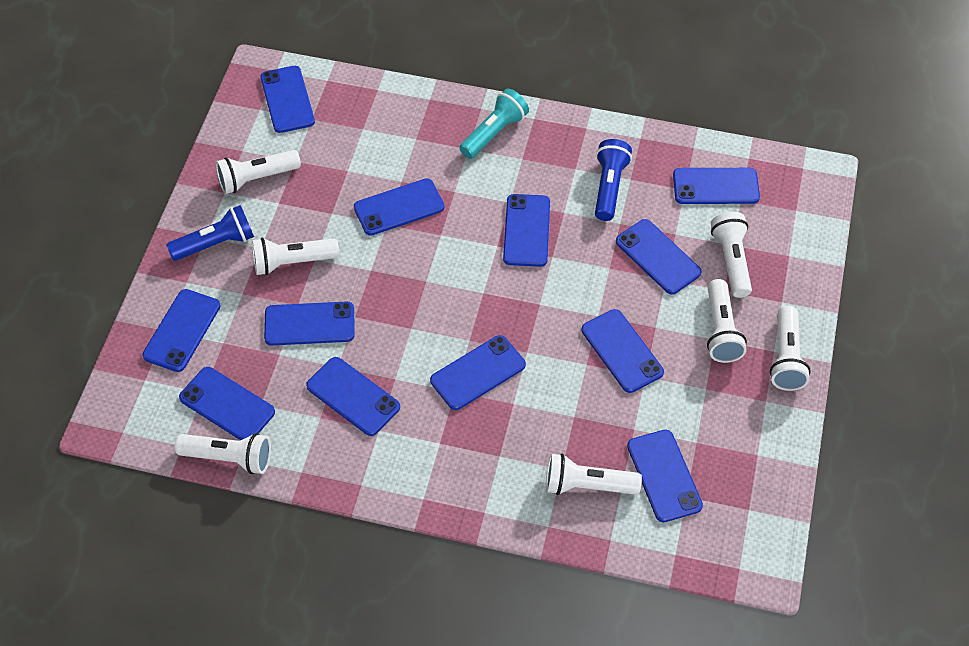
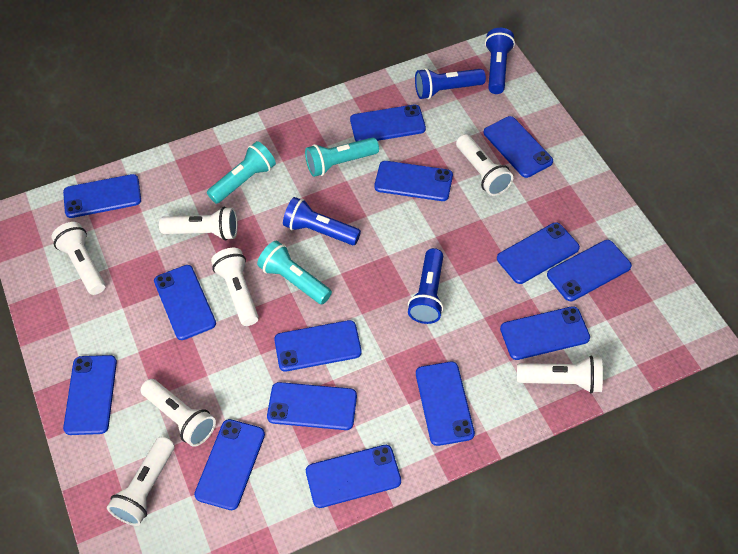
blue flashlight: [166,205,254,261] [595,139,632,221] = 2 -> [283,197,361,245] [408,248,443,324] [415,68,486,99] [485,28,515,94] = 4
blue phone: [142,289,221,372] [179,367,275,440] [260,66,315,133] [264,301,355,346] [306,357,400,436] [354,178,444,235] [430,335,526,410] [503,194,550,267] [581,309,664,393] [616,219,702,294] [627,430,703,522] [673,168,760,204] = 12 -> [63,174,141,218] [63,355,117,435] [154,265,216,340] [194,419,265,510] [267,382,357,430] [274,320,362,371] [306,445,401,508] [350,104,426,142] [374,161,453,201] [416,362,475,446] [484,116,553,178] [497,223,580,284] [500,306,590,360] [547,240,632,301] = 14
turquoise flashlight: [459,89,529,159] = 1 -> [207,141,276,204] [257,241,332,304] [305,138,379,177] = 3

